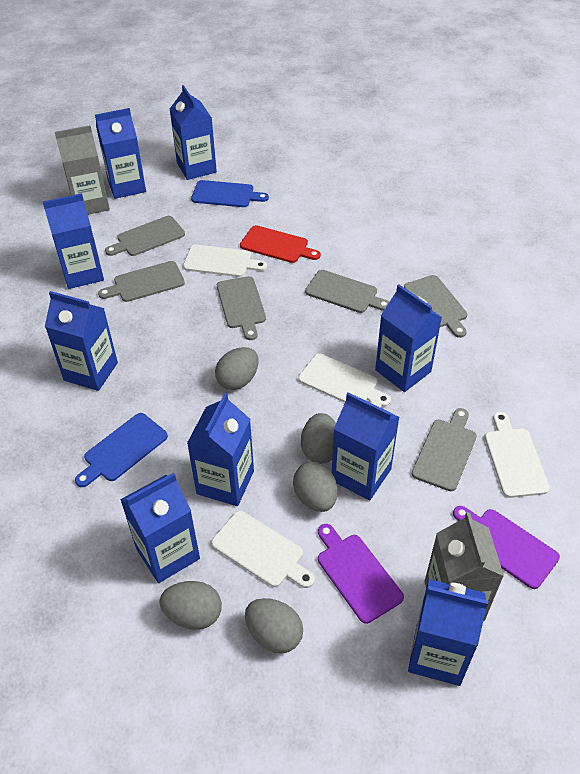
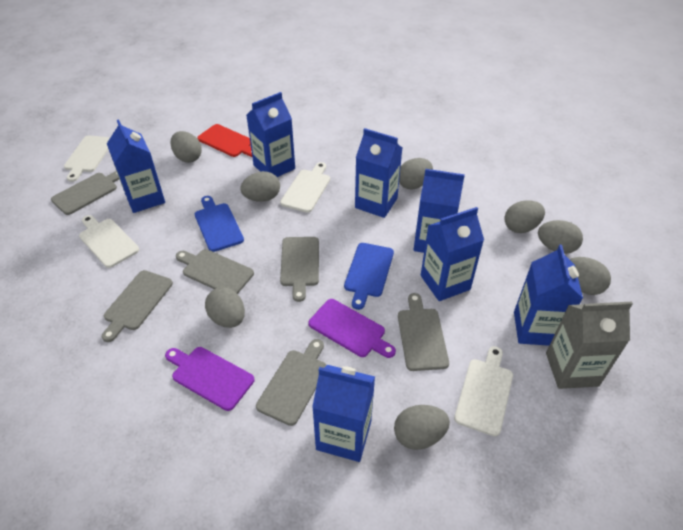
blue carton: [43,193,104,289] [45,291,118,391] [95,108,146,199] [120,473,200,583] [170,85,217,180] [187,393,254,506] [332,392,400,501] [375,285,442,392] [408,579,488,686] = 9 -> [107,119,165,213] [246,92,295,177] [312,365,375,462] [355,128,402,218] [414,169,465,253] [421,207,484,301] [514,245,583,346] = 7
grey carton: [55,125,110,215] [425,512,504,621] = 2 -> [546,302,633,389] = 1
grey egg: [159,581,222,630] [215,347,259,390] [245,598,303,654] [293,462,337,512] [301,413,336,464] = 5 -> [170,131,202,163] [205,287,245,328] [240,171,280,202] [394,405,450,450] [399,158,433,189] [504,201,545,233] [538,220,583,254] [569,257,611,295] = 8

